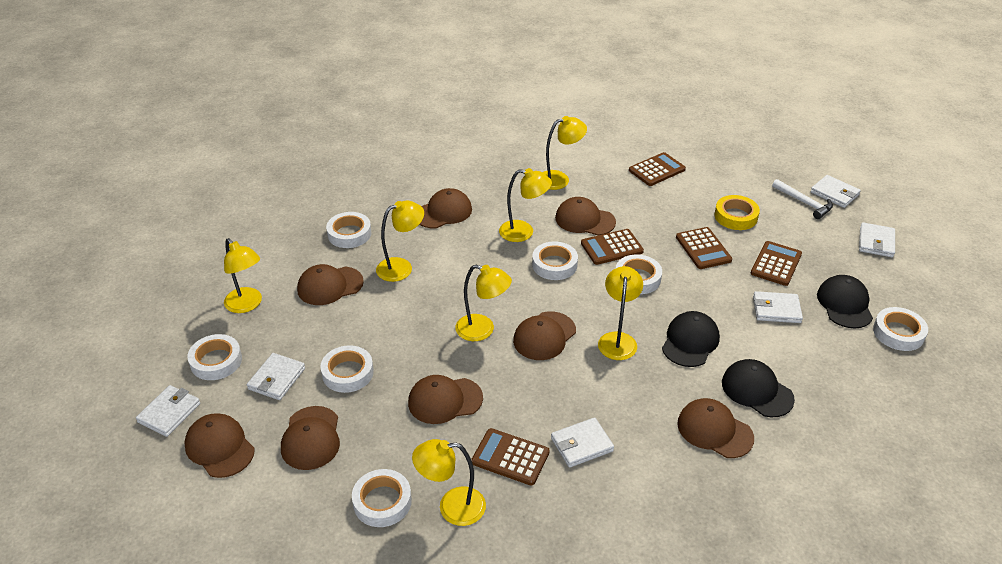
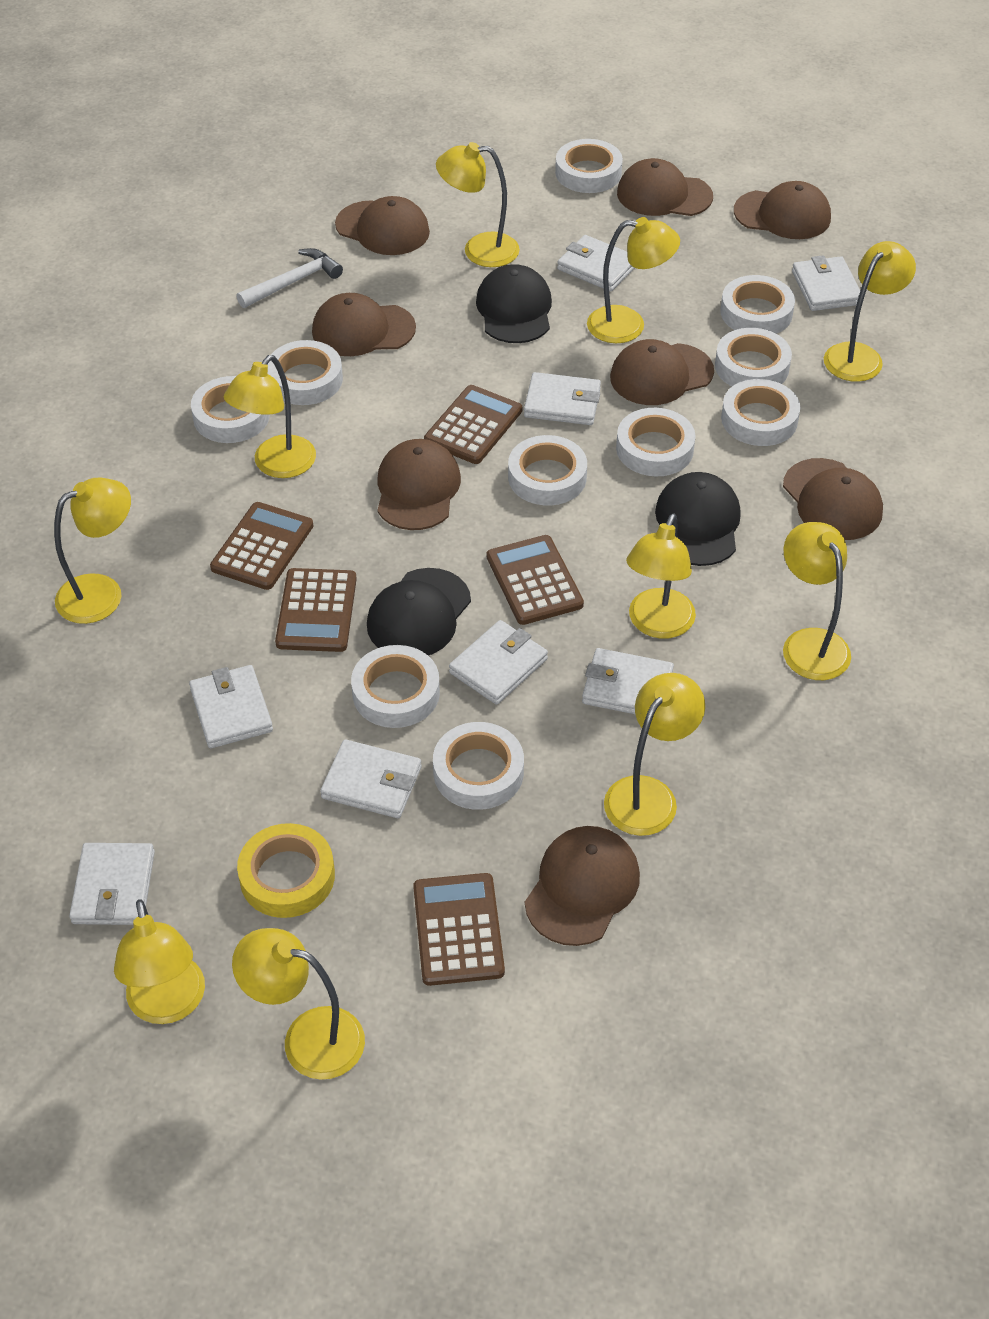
white tape: [187,334,242,380] [320,345,374,393] [326,212,372,248] [352,469,412,527] [532,241,578,280] [616,254,662,294] [873,307,928,351] = 7 -> [191,376,270,443] [267,340,343,405] [351,645,440,728] [433,722,524,810] [508,435,587,506] [555,139,623,193] [616,408,696,476] [715,328,792,386] [720,275,795,334] [721,379,800,446] = 10
white wallet: [136,385,200,437] [247,353,305,400] [551,417,614,468] [753,291,803,323] [811,175,861,208] [859,222,895,257] = 6 -> [69,843,155,925] [189,665,273,748] [320,739,422,818] [449,620,548,705] [524,372,601,425] [557,235,635,291] [582,648,674,714] [792,255,860,311] = 8
yellow lamp: [224,238,262,313] [376,201,424,282] [412,439,486,526] [455,265,512,341] [499,168,552,242] [543,116,587,190] [598,266,643,360] = 7 -> [54,477,131,624] [114,899,205,1024] [224,355,316,478] [232,928,365,1080] [436,142,520,267] [587,217,680,343] [604,673,705,836] [626,514,696,639] [783,522,851,680] [824,241,916,382] = 10

